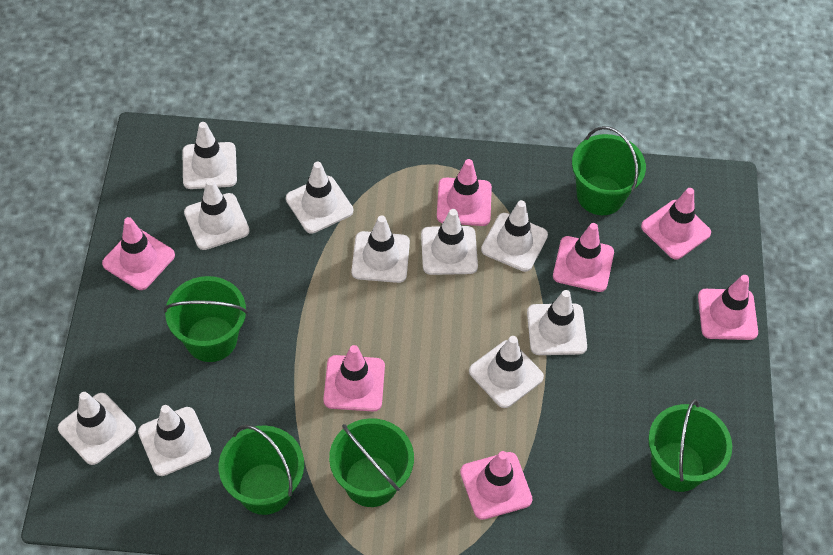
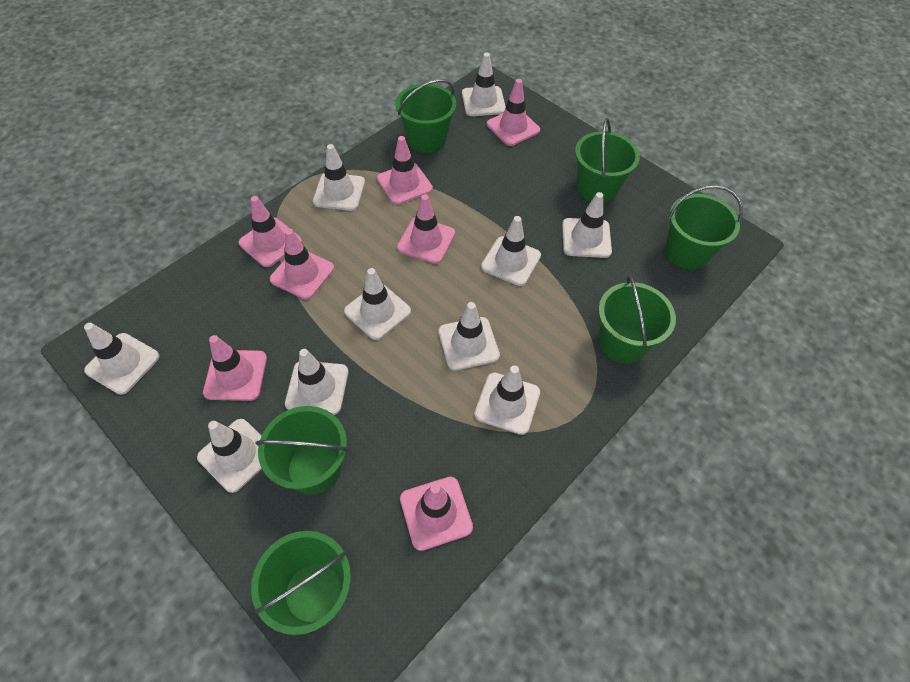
green bucket: [164,276,248,362] [219,425,304,515] [329,418,414,507] [572,126,646,215] [648,399,732,492] = 5 -> [251,531,351,635] [256,406,348,495] [396,79,456,153] [575,118,640,203] [598,275,676,363] [666,185,743,269] = 6

